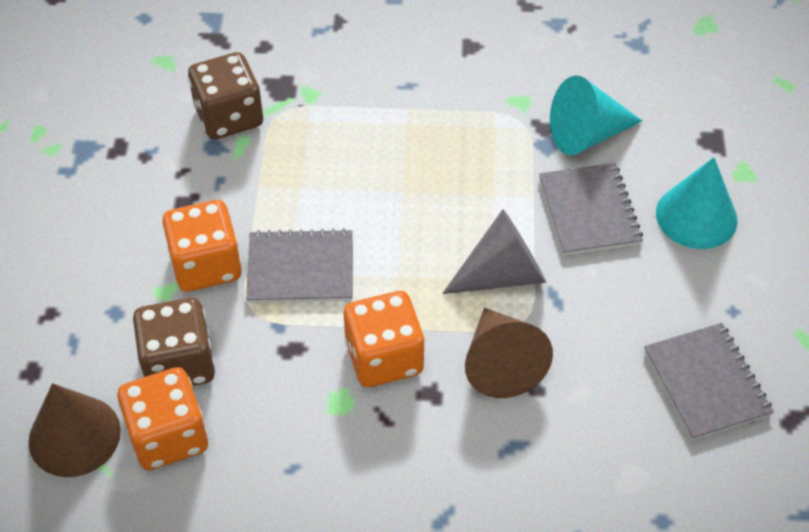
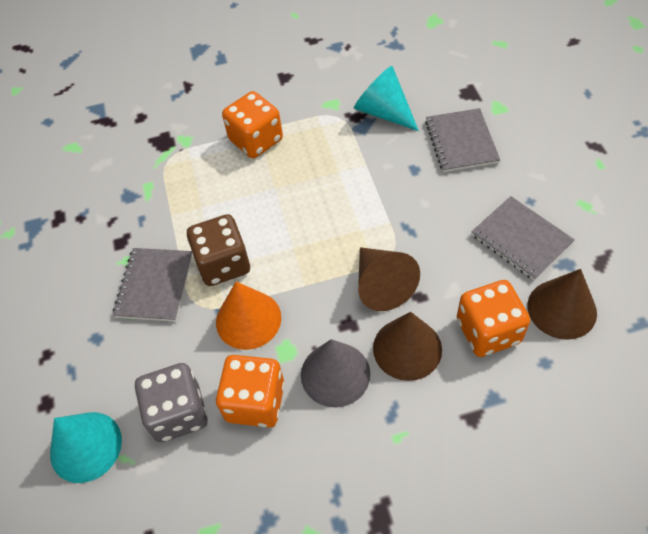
brown cone: [28,383,121,477] [465,308,553,398] = 2 -> [358,247,420,311] [373,312,442,381] [528,269,597,340] = 3
brown dice: [133,298,215,386] [188,52,263,139] = 2 -> [187,214,250,286] = 1
grey dice: none = 0 -> [135,363,208,442] = 1
orange cone: none = 0 -> [216,282,281,350] = 1

